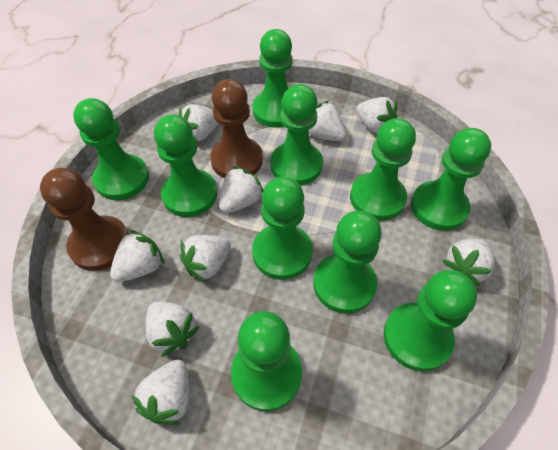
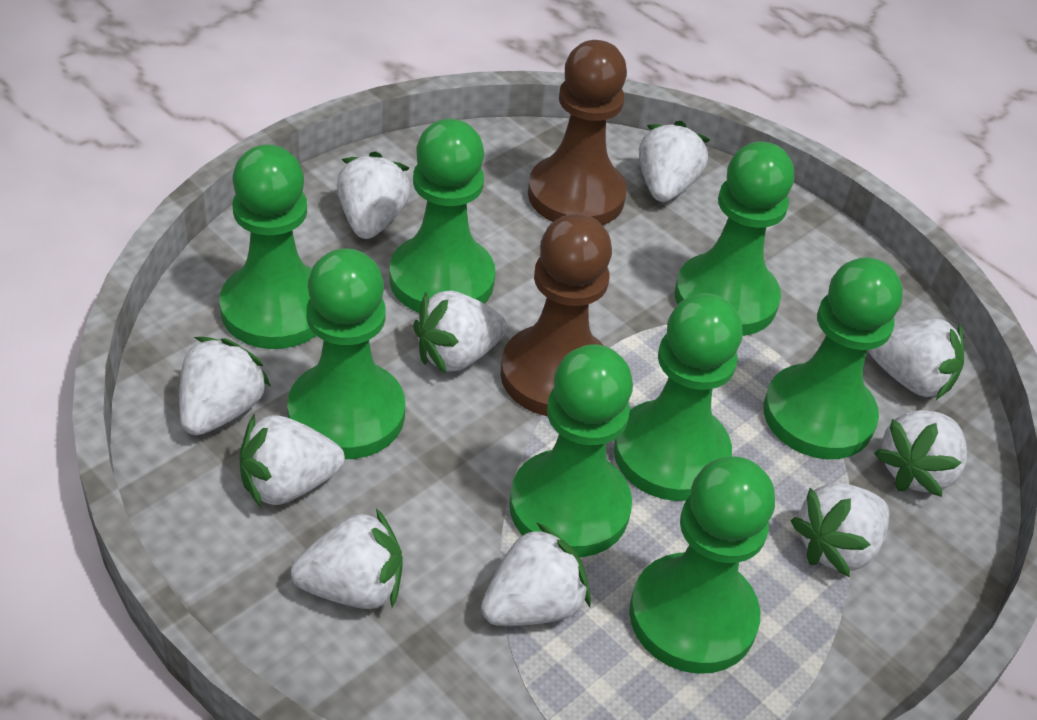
green pawn: [73,98,149,200] [154,114,217,217] [231,311,302,411] [252,177,313,280] [253,29,293,128] [270,84,323,185] [313,211,382,314] [350,118,416,221] [384,270,477,371] [411,128,491,231] = 10 -> [220,145,316,349] [287,248,405,459] [389,119,495,313] [509,344,633,557] [614,293,743,501] [629,457,775,674] [675,142,794,336] [763,257,903,459] = 8
white strawberry: [110,230,164,282] [131,360,189,425] [146,302,199,357] [179,104,218,142] [180,235,231,282] [219,166,263,213] [309,101,346,141] [356,97,397,133] [443,239,495,287] = 9 -> [179,337,271,436] [240,413,345,508] [291,508,403,609] [337,151,411,239] [413,291,507,374] [481,522,591,626] [639,121,710,202] [790,483,889,578] [869,319,964,400] [874,410,967,497] = 10

